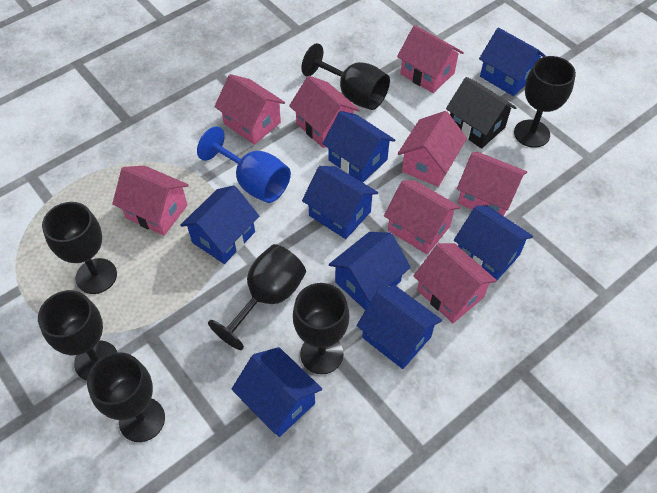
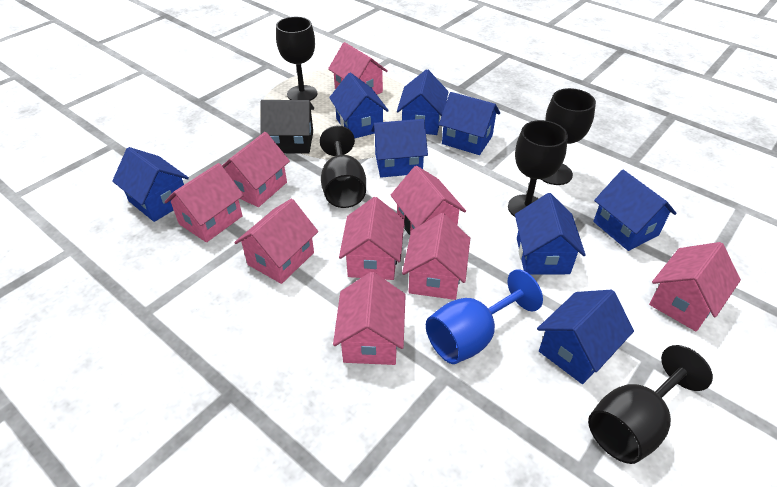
black goblet: [38,290,117,381] [42,202,117,294] [87,352,165,442] [208,244,306,350] [293,283,350,374] [301,43,390,110] [514,56,576,148] = 7 -> [276,17,317,101] [320,125,366,208] [508,120,568,217] [541,88,596,185] [588,345,713,464] = 5
pink house: [112,165,189,236] [214,74,285,145] [289,76,360,148] [384,180,461,254] [397,25,464,93] [398,111,467,187] [414,243,497,323] [457,152,527,216] = 8 -> [164,163,244,242] [222,132,290,207] [234,199,318,284] [328,42,388,94] [333,272,406,365] [339,197,405,280] [390,166,466,235] [402,213,470,300] [649,242,741,331] = 9

